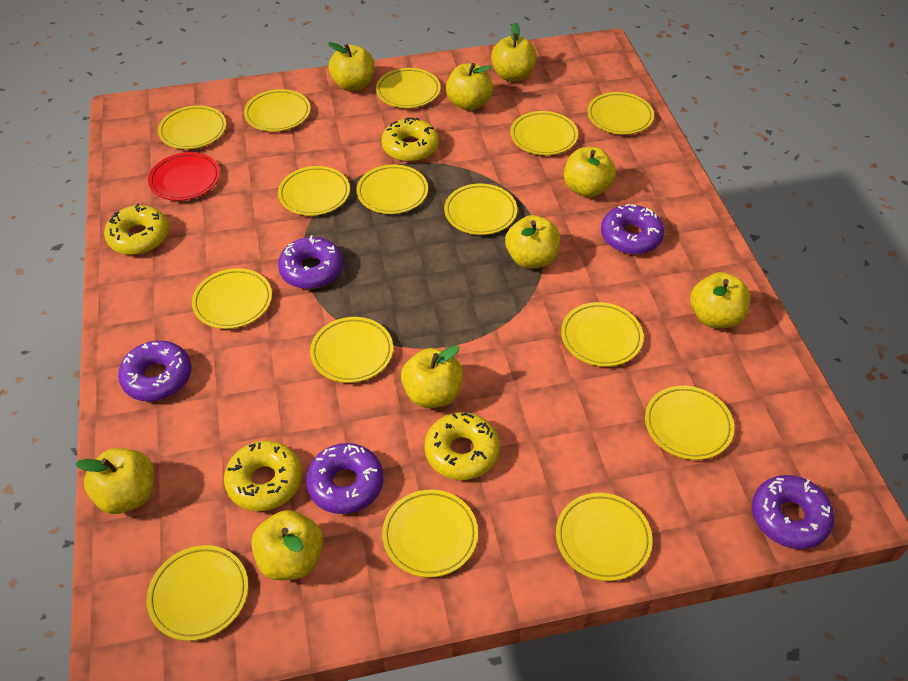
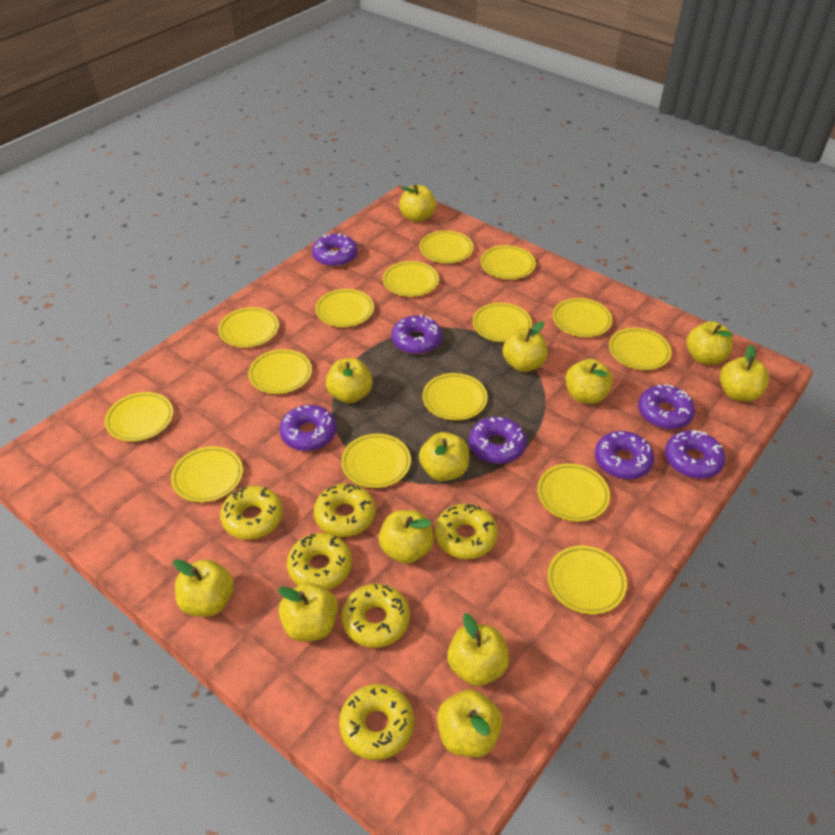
purple donut: [118,340,191,401] [278,235,343,289] [306,443,384,514] [601,204,664,254] [752,475,834,549] = 5 -> [279,405,337,451] [312,234,358,267] [391,315,442,354] [469,417,527,464] [595,431,654,479] [638,384,695,429] [665,430,725,479] = 7
red plate: [148,152,220,201] = 1 -> none = 0
yellow apple: [75,448,154,514] [251,510,323,580] [328,42,375,91] [401,345,463,408] [446,63,493,111] [491,22,537,82] [505,215,560,269] [564,147,616,198] [690,272,750,328] = 9 -> [173,559,234,617] [278,583,338,642] [326,358,373,403] [379,510,434,564] [399,184,436,222] [419,432,469,481] [437,689,502,757] [447,613,509,686] [503,321,548,372] [565,359,613,404] [686,321,733,365] [720,344,769,402] = 12
yellow donut: [104,204,169,255] [224,441,302,511] [381,118,439,162] [424,412,500,480] = 4 -> [220,486,283,540] [287,533,352,590] [314,483,376,537] [339,684,414,760] [341,583,410,648] [435,503,498,559] = 6

